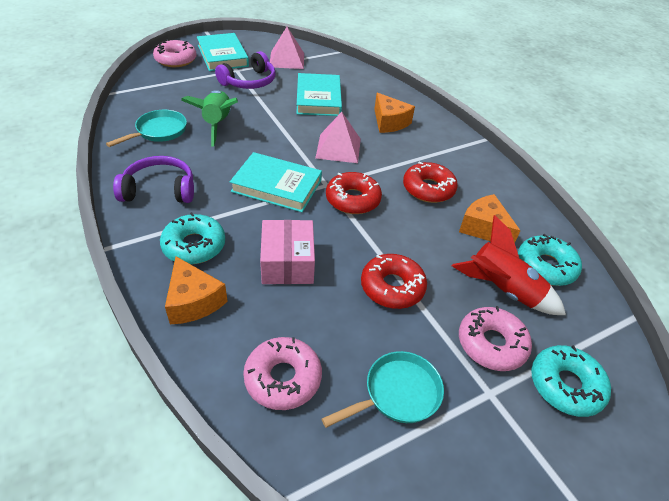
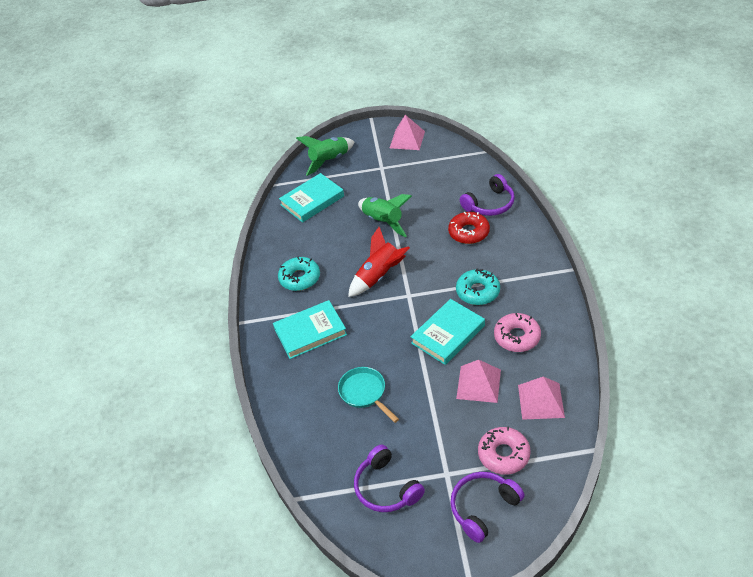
green rocket: [181,90,238,146] = 1 -> [296,136,354,176] [358,194,412,237] = 2
orange cheese: [165,256,228,324] [374,93,415,133] [459,194,521,243] = 3 -> none = 0
pink box: [260,220,315,284] = 1 -> none = 0
pink donut: [153,39,197,67] [243,337,322,410] [459,306,532,371] = 3 -> [478,426,531,475] [494,313,541,352] = 2
pink pyramid: [270,27,304,69] [315,112,361,163] = 2 -> [390,115,425,150] [456,360,501,403] [518,377,565,420] = 3
purple headphones: [113,156,194,203] [215,51,275,89] = 2 -> [354,445,425,512] [450,472,525,543] [460,174,515,216] = 3
red donut: [326,172,382,214] [361,254,427,309] [403,162,458,203] = 3 -> [448,212,490,244] = 1
turquoise donut: [160,212,225,265] [518,234,582,286] [531,345,611,417] = 3 -> [278,257,320,291] [456,268,500,305] = 2
turquoise pan: [106,110,187,147] [322,351,444,428] = 2 -> [338,367,399,423] = 1

